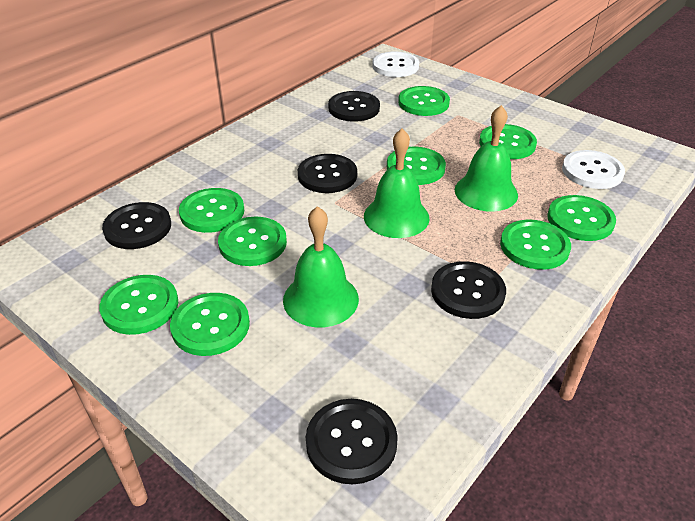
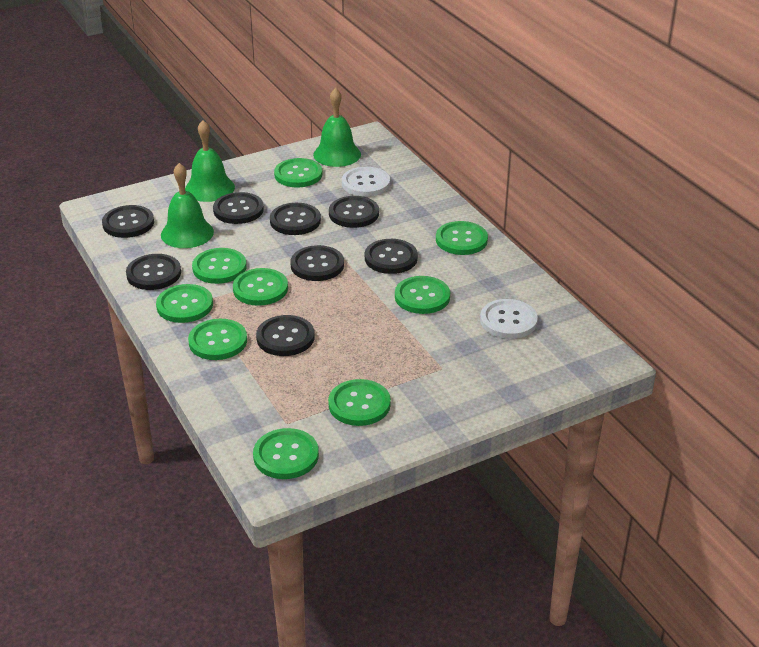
black button: [102,202,171,249] [298,154,357,193] [306,399,398,484] [328,91,380,122] [431,261,506,319] = 5 -> [102,205,154,238] [126,254,181,290] [213,192,264,224] [256,315,315,356] [270,203,321,235] [290,245,344,281] [329,196,379,228] [365,239,418,274] = 8

